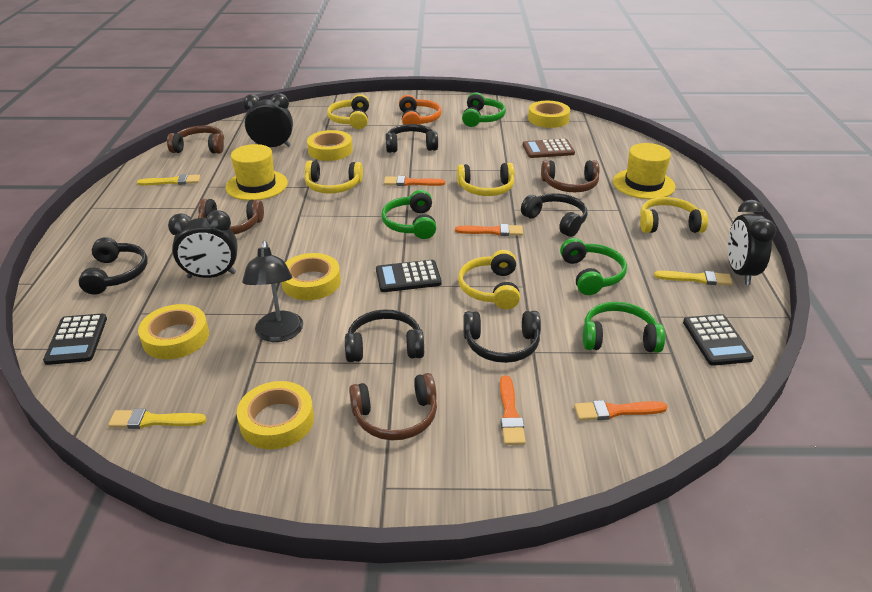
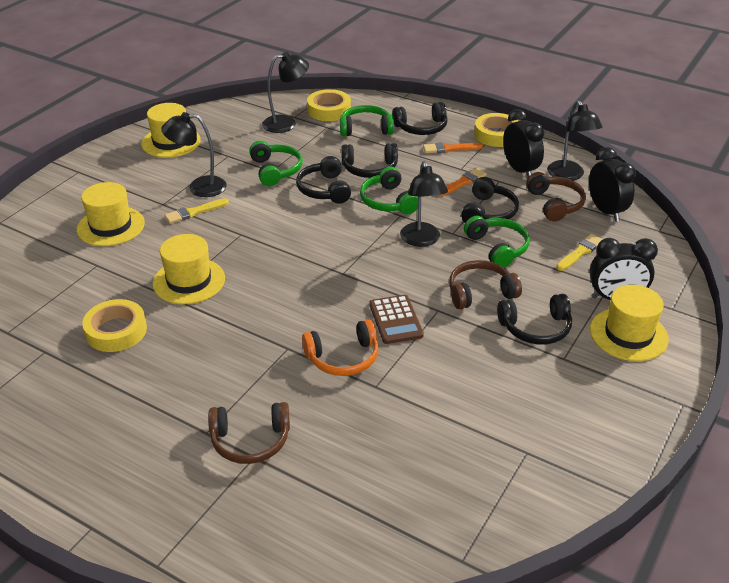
black calculator: [43,314,107,365] [376,260,442,292] [683,314,754,366] = 3 -> none = 0
black lamp: [242,241,303,342] = 1 -> [161,112,227,197] [262,52,309,133] [400,161,448,247] [547,100,603,181] = 4
brown headphones: [167,126,224,154] [198,199,264,235] [349,373,437,440] [541,160,599,192] = 4 -> [208,402,290,464] [449,260,522,309] [526,172,586,222] = 3
orange brush: [384,176,445,186] [455,224,523,236] [500,375,526,445] [574,400,668,421] = 4 -> [423,142,483,153] [437,168,487,197] = 2
yellow brush: [108,409,207,429] [137,174,201,186] [654,271,733,286] = 3 -> [164,198,229,224] [556,234,603,271] = 2
yellow hat: [226,144,288,201] [613,143,675,199] = 2 -> [77,182,145,246] [141,103,201,158] [152,234,225,304] [590,285,669,361] = 4
yellow headphones: [305,161,363,193] [327,94,369,129] [457,163,515,196] [458,250,520,309] [640,197,708,233] = 5 -> none = 0
yellow tape: [138,304,209,359] [237,381,314,449] [282,253,341,300] [307,130,353,161] [528,101,570,128] = 5 -> [82,299,147,352] [307,89,351,121] [474,113,519,147] = 3

